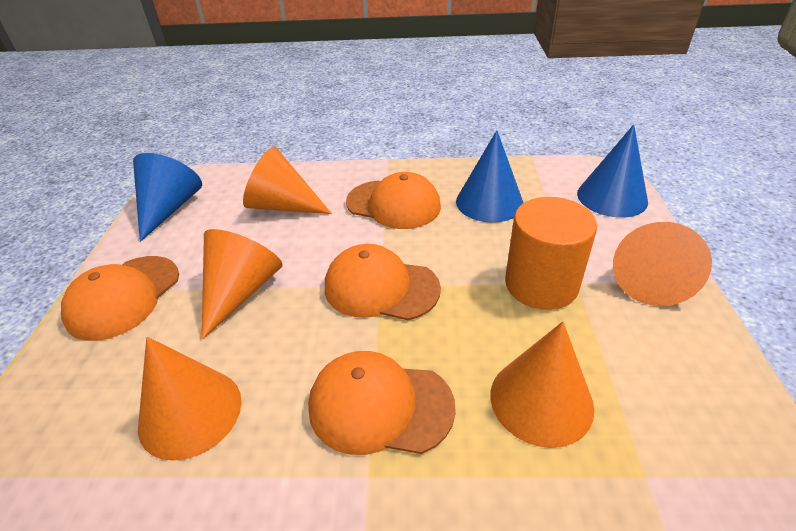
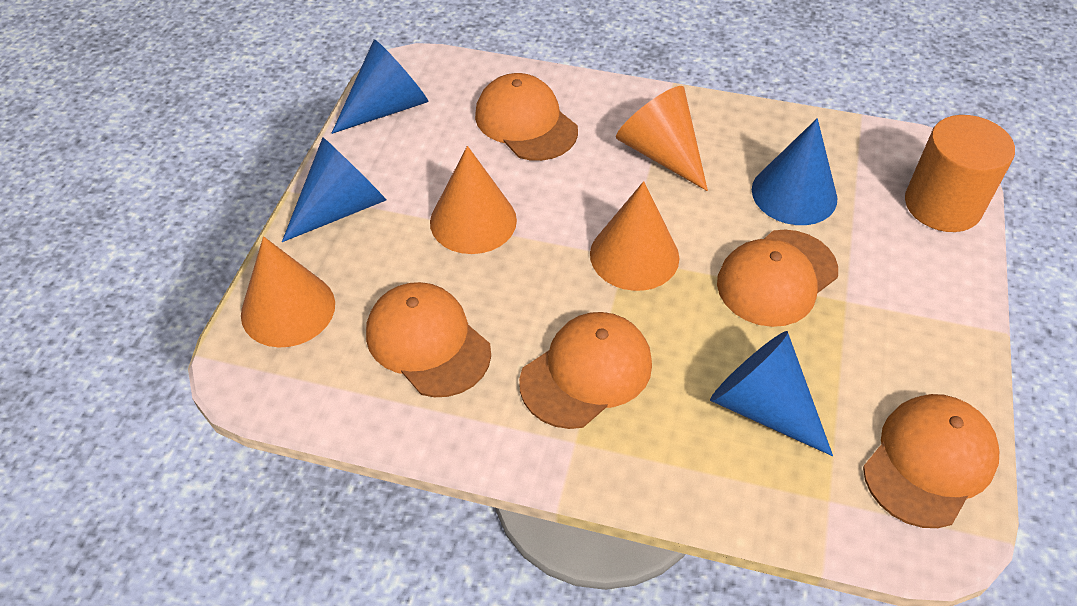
blue cone: [133,153,202,242] [456,130,524,223] [577,125,648,218] = 3 -> [282,137,386,242] [332,39,428,134] [710,331,833,456] [752,118,837,225] = 4
orange cap: [61,256,179,341] [308,351,456,455] [325,244,441,320] [346,172,441,229] = 4 -> [366,282,491,397] [475,73,578,161] [519,312,652,429] [717,230,838,327] [863,394,999,528] = 5
orange cone: [138,337,242,461] [202,229,283,340] [243,147,332,214] [490,321,594,448] [613,222,712,306] = 5 -> [241,236,335,347] [430,146,517,254] [590,181,679,291] [616,86,708,191] = 4

